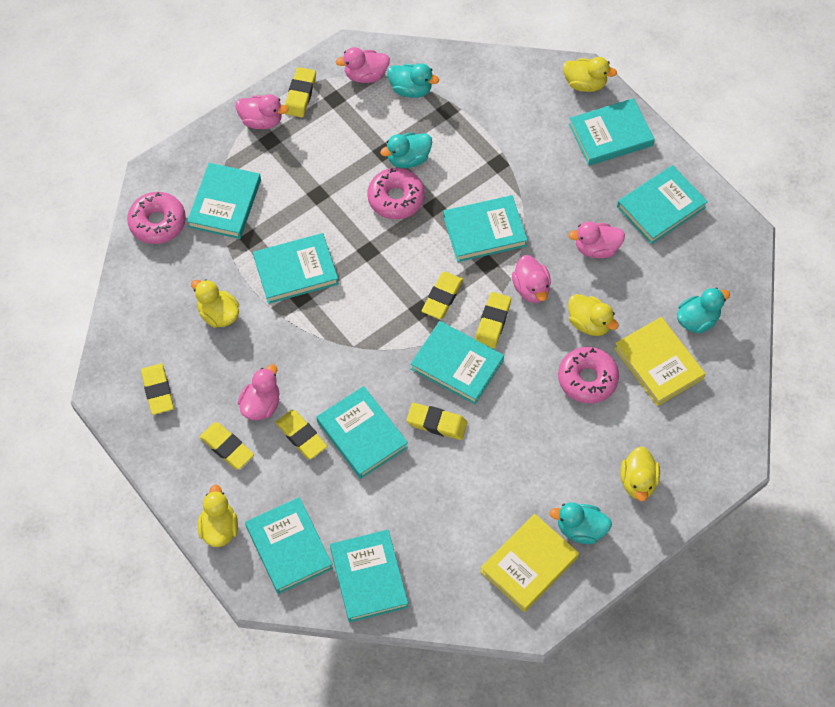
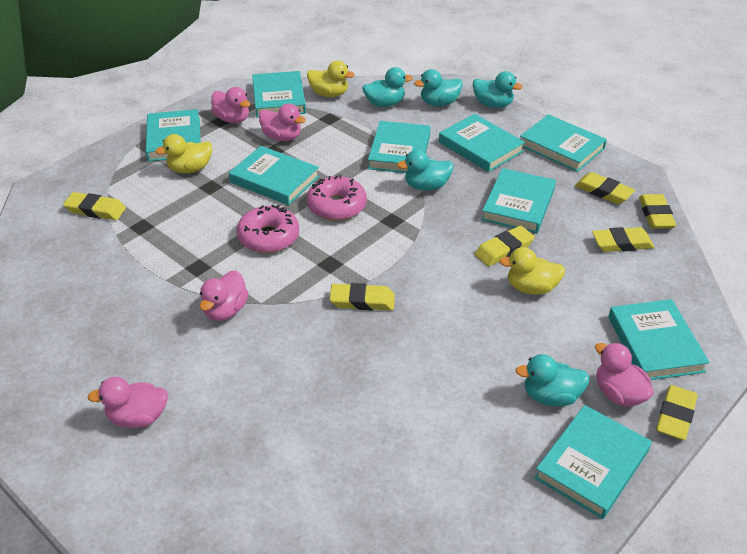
pink donut: [127,192,186,244] [367,168,425,219] [558,347,619,404] = 3 -> [237,205,299,253] [307,175,367,221] = 2
turquoise duck: [380,133,432,168] [387,63,439,98] [549,502,612,544] [677,288,730,334] = 4 -> [362,67,413,107] [397,150,453,191] [414,69,463,106] [473,71,523,108] [515,354,590,406] = 5
yellow book: [480,514,579,612] [614,317,705,406] = 2 -> none = 0
yellow duck: [191,279,239,328] [198,484,238,547] [563,57,617,92] [568,294,619,336] [620,446,660,502] = 5 -> [155,134,212,173] [307,61,355,97] [499,247,565,295] = 3

